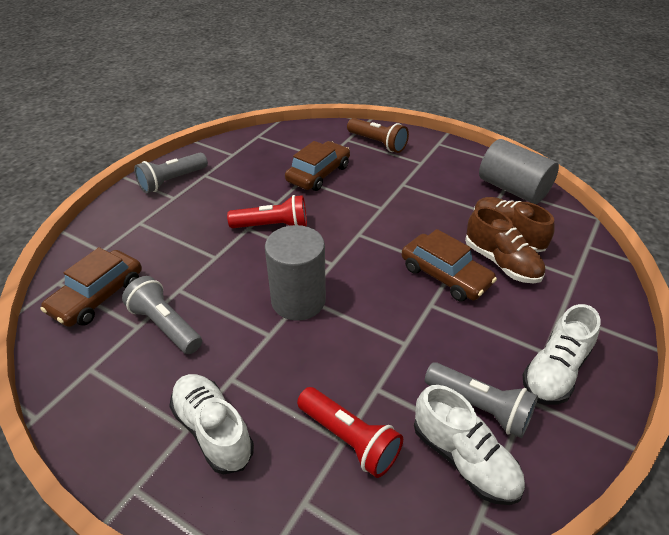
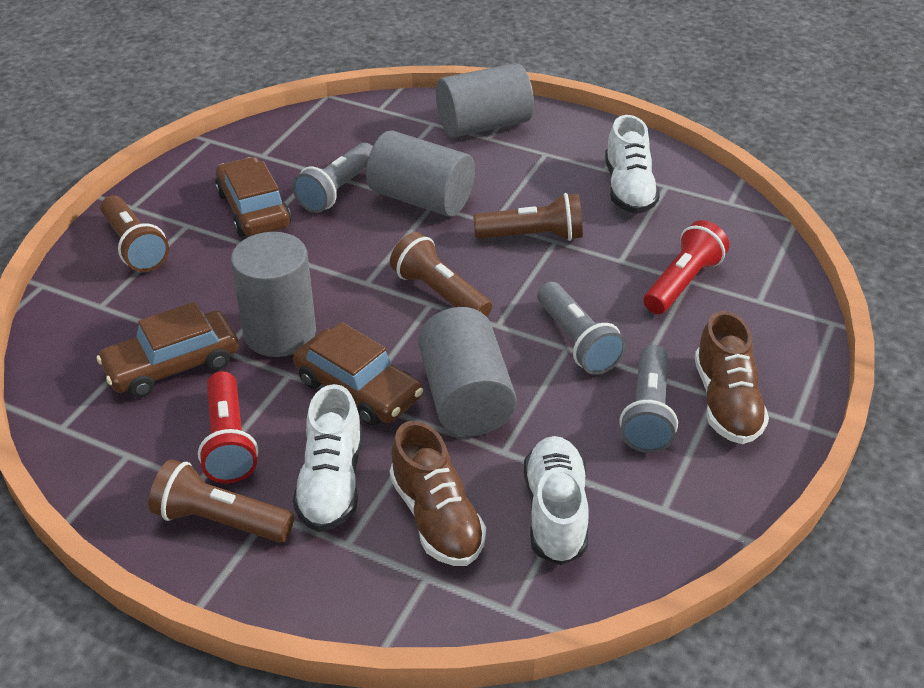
brown flashlight: [347,118,409,153] = 1 -> [100,195,169,272] [149,459,294,543] [390,232,492,317] [473,193,583,241] = 4
grey cylinder: [265,225,326,321] [479,139,559,204] = 2 -> [231,232,316,357] [366,130,475,217] [418,307,516,436] [436,63,534,138] = 4

